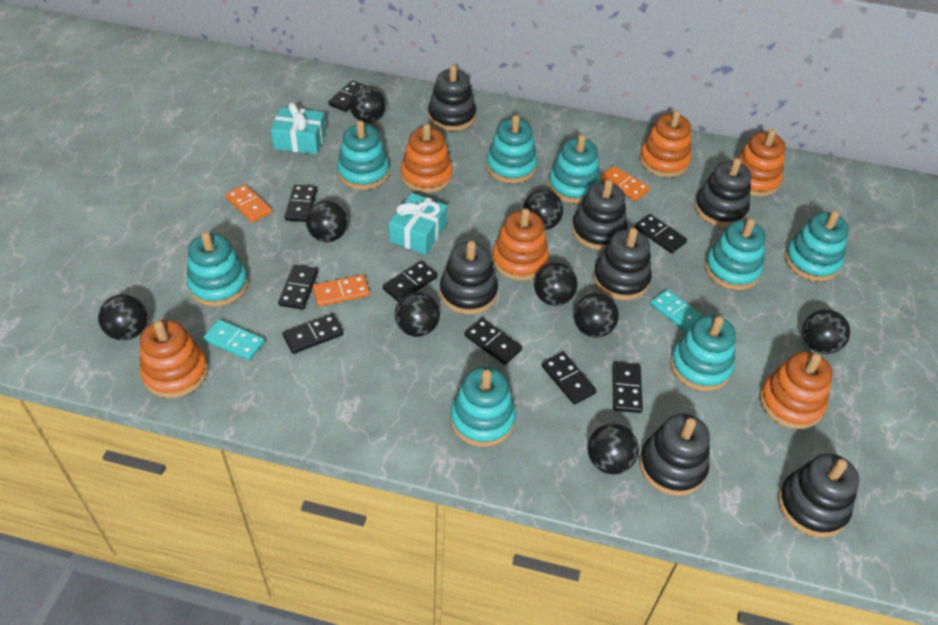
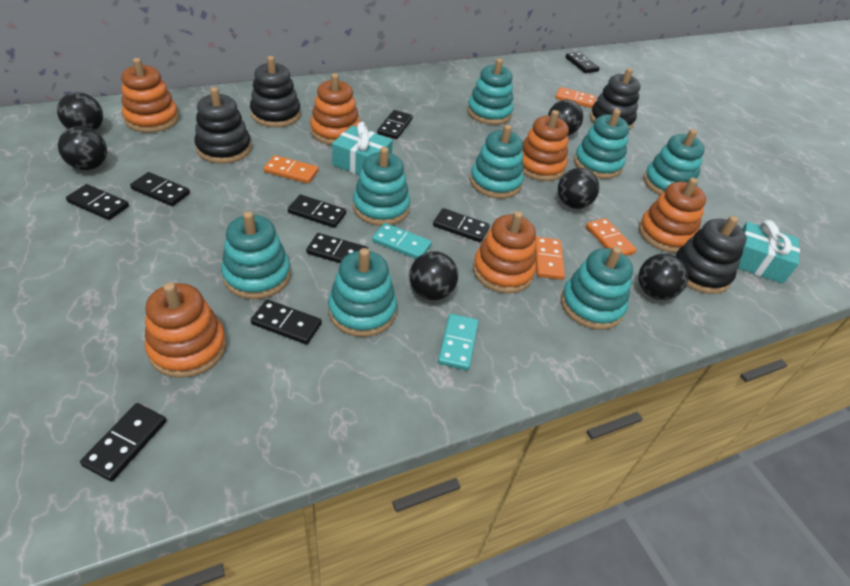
black ball: [98,294,148,340] [306,201,348,242] [349,86,386,123] [395,292,440,337] [523,190,563,230] [534,262,578,306] [574,293,619,338] [588,423,639,475] [802,309,850,354] = 9 -> [57,92,103,131] [58,126,107,170] [409,251,458,300] [548,99,583,136] [558,168,599,209] [638,254,688,300] = 6
black stacking toy: [428,65,476,131] [440,241,498,314] [572,180,627,250] [593,228,652,300] [639,414,710,496] [695,158,751,227] [778,453,859,537] = 7 -> [194,87,251,164] [250,56,301,127] [590,68,640,130] [675,216,747,294] = 4
orange domino: [225,184,272,223] [313,275,370,307] [600,166,650,201] = 3 -> [263,155,319,184] [535,237,565,280] [555,87,597,108] [586,218,637,256] = 4

